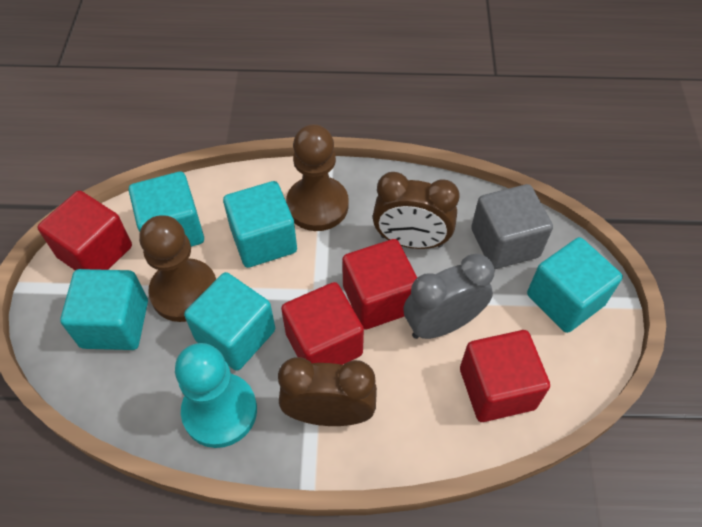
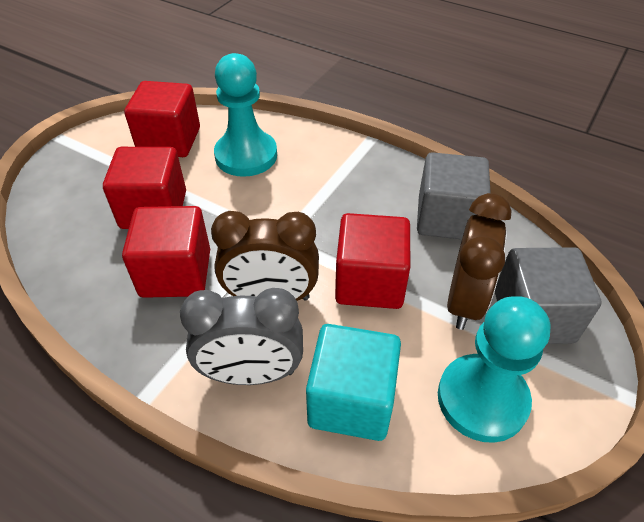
brown pawn: [139,215,216,322] [286,124,349,231] = 2 -> none = 0
grey cube: [471,184,553,269] = 1 -> [417,152,491,240] [495,247,602,344] = 2
turquoise cube: [60,269,148,350] [129,172,204,247] [184,272,275,371] [223,181,297,268] [527,237,623,333] = 5 -> [306,324,401,441] = 1
turquoise pawn: [175,343,257,448] = 1 -> [214,53,277,177] [438,296,550,443] = 2

